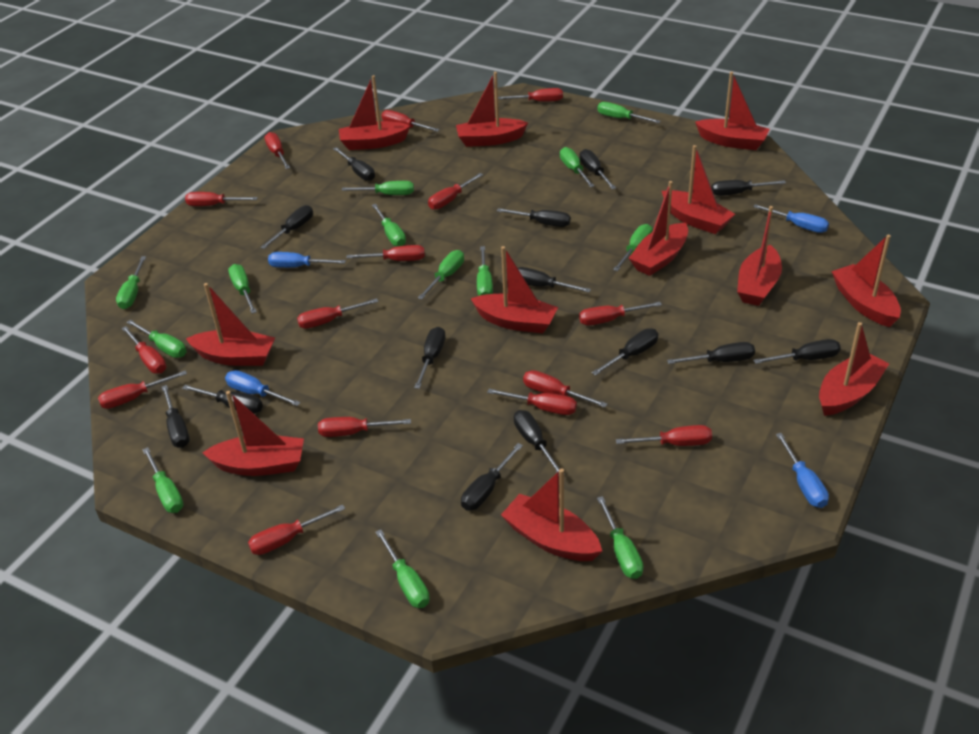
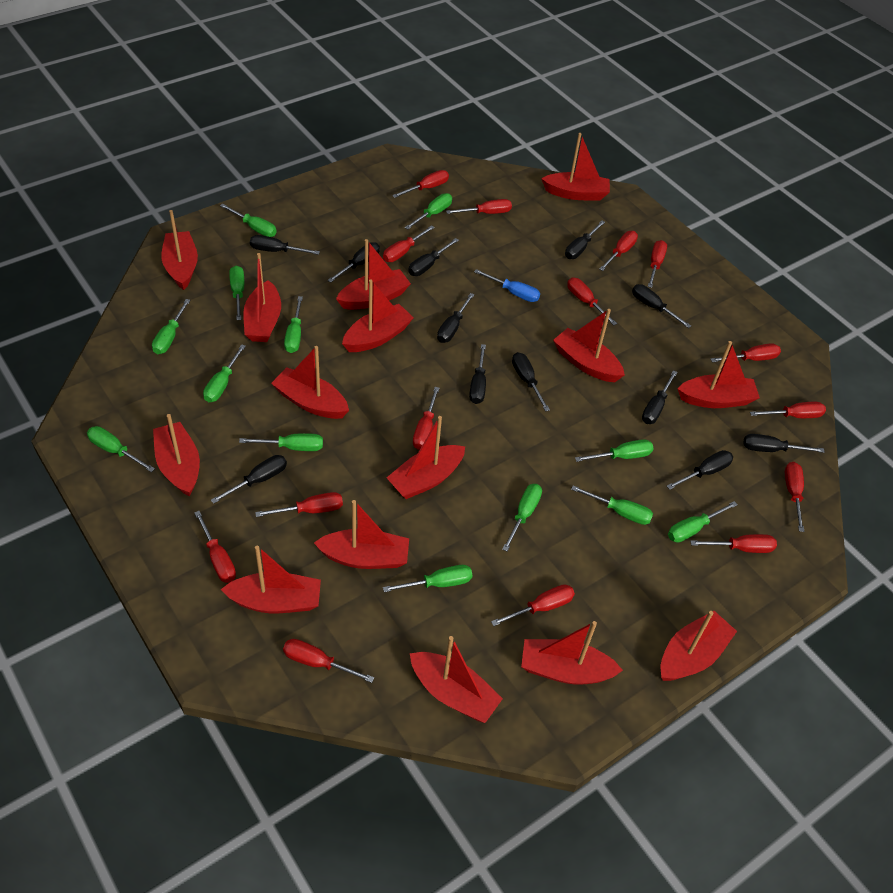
black screwdriver: [162,385,190,448] [182,385,263,414] [260,205,313,249] [333,147,375,181] [414,327,446,389] [461,443,523,511] [497,208,571,227] [514,410,565,475] [518,267,591,292] [580,149,616,190] [592,328,659,376] [667,342,755,364] [712,180,786,196] [753,339,841,364] = 14 -> [211,455,287,504] [250,235,320,255] [328,242,380,282] [408,238,459,276] [437,293,474,343] [469,344,486,404] [512,352,550,412] [565,220,605,259] [632,284,691,328] [642,370,678,424] [667,450,733,490] [743,434,824,453] = 12
blue screwdriver: [225,370,301,406] [268,252,346,268] [753,204,829,233] [776,433,829,508] = 4 -> [474,269,540,302] = 1
red boat: [186,283,275,366] [202,391,304,476] [339,75,410,150] [456,72,528,147] [471,246,558,333] [501,468,602,561] [629,181,688,276] [662,145,735,234] [695,72,770,150] [737,206,782,306] [819,322,889,416] [831,235,901,327] = 12 -> [153,414,200,497] [161,210,198,290] [221,546,321,613] [243,253,281,342] [271,346,349,419] [314,500,409,569] [336,239,411,310] [342,280,414,352] [387,416,465,499] [410,636,503,723] [521,621,623,685] [541,133,610,201] [553,309,625,382] [661,611,737,681] [678,341,760,408] = 15

